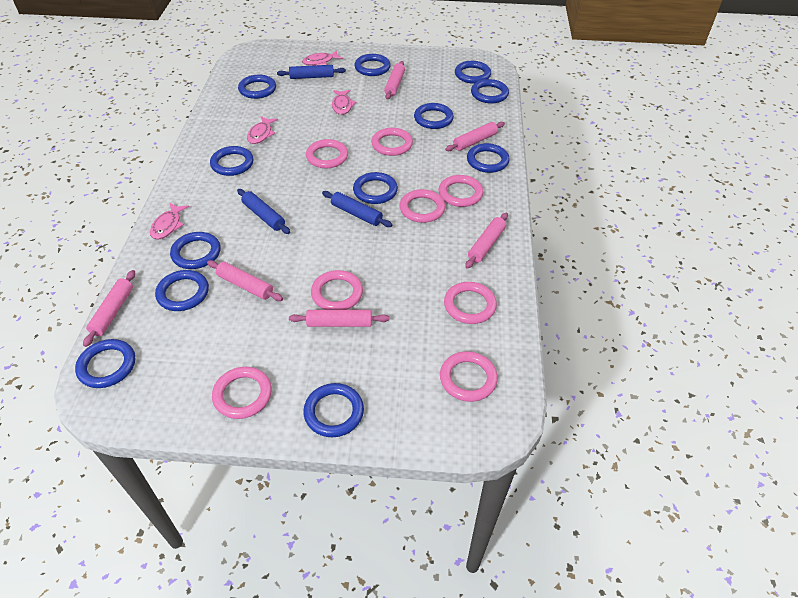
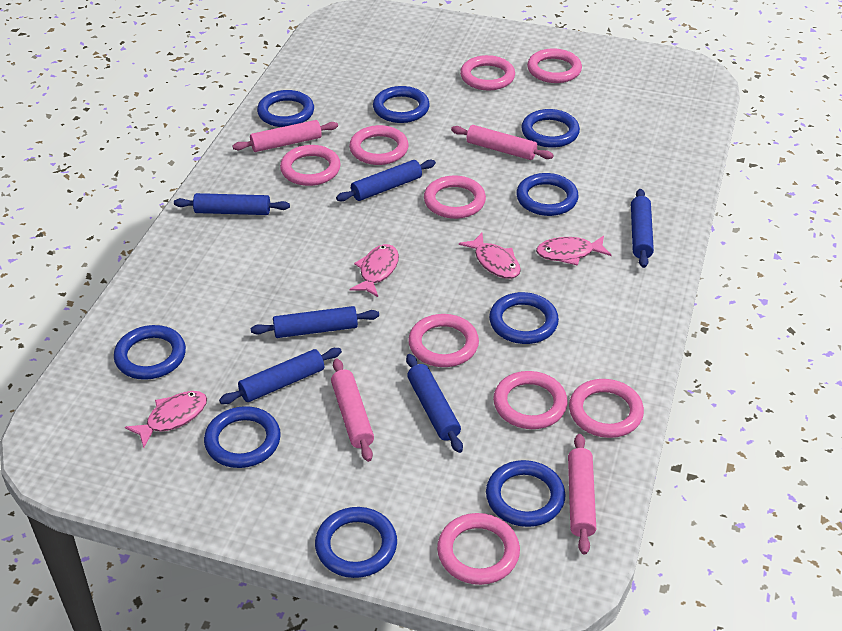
blue ring: [75,339,135,388] [155,270,209,311] [170,232,221,269] [210,146,254,176] [238,75,276,99] [303,383,364,437] [353,172,398,204] [354,54,391,76] [414,103,454,129] [455,61,491,84] [467,143,510,173] [471,79,509,104] = 12 -> [114,325,186,380] [204,406,281,468] [257,90,314,127] [315,507,397,578] [373,86,430,123] [486,460,565,527] [489,292,559,344] [516,173,579,216] [521,109,580,148] = 9
blue rolling pin: [237,189,290,234] [277,65,346,79] [322,191,392,227] = 3 -> [174,193,290,215] [219,348,342,404] [251,306,379,338] [336,160,436,201] [406,354,463,453] [631,189,654,268] = 6
pink ring: [212,367,272,419] [306,139,348,168] [311,270,363,310] [371,128,413,156] [400,189,445,223] [439,175,483,207] [440,351,498,402] [444,282,497,324] = 8 -> [280,145,341,186] [349,125,409,165] [408,314,479,367] [424,175,486,219] [437,513,520,585] [460,55,515,91] [493,371,568,429] [527,48,582,83] [569,379,644,438] = 9
pink rolling pin: [83,270,135,347] [207,260,283,301] [289,310,389,327] [384,61,405,99] [445,122,505,151] [465,213,508,269] = 6 -> [232,120,338,152] [331,359,374,462] [451,125,554,160] [568,434,596,555] = 4

